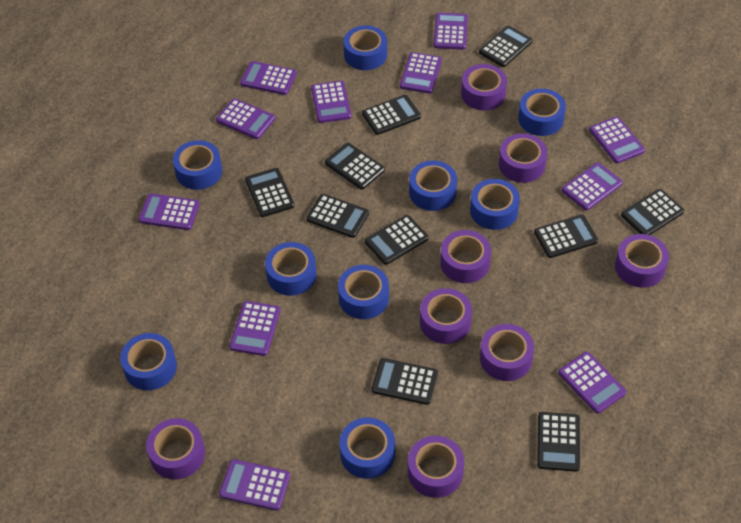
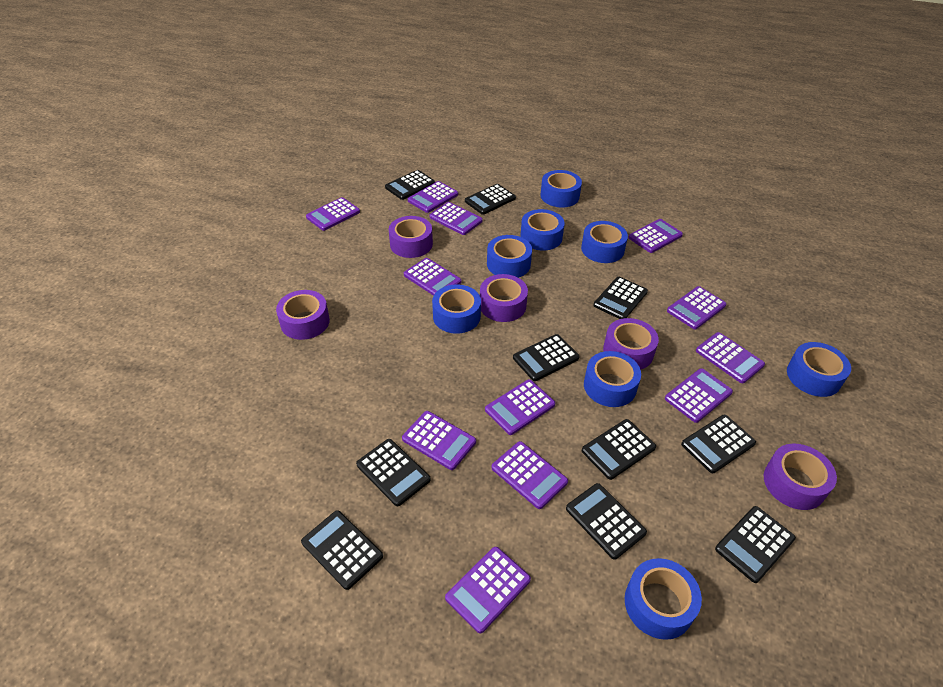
blue tape: [120,333,177,390] [173,140,222,190] [265,242,316,296] [338,265,389,319] [339,417,395,479] [343,25,387,70] [409,161,457,211] [470,179,520,230] [518,88,566,136] = 9 -> [432,284,481,334] [487,235,532,278] [520,209,565,251] [540,170,582,208] [581,221,628,263] [584,351,641,407] [625,558,702,640] [787,342,851,397] = 8
purple calculator: [139,193,200,230] [216,98,275,139] [219,459,291,511] [230,301,281,356] [240,61,297,95] [311,81,351,123] [400,52,442,94] [434,13,468,50] [558,352,627,414] [562,163,623,211] [589,116,645,164] = 11 -> [306,197,360,231] [402,411,476,470] [404,258,462,296] [408,181,458,213] [429,202,483,235] [445,547,531,634] [485,379,555,435] [491,441,568,509] [628,219,683,253] [665,368,733,423] [667,286,727,329] [696,332,765,383] = 12
purple tape: [146,418,205,480] [408,436,464,498] [420,288,472,344] [440,230,491,283] [461,64,507,110] [480,324,534,381] [499,133,547,183] [615,234,669,288] = 8 -> [276,290,330,340] [389,216,433,258] [480,274,528,322] [603,318,659,370] [764,444,837,510] = 5

